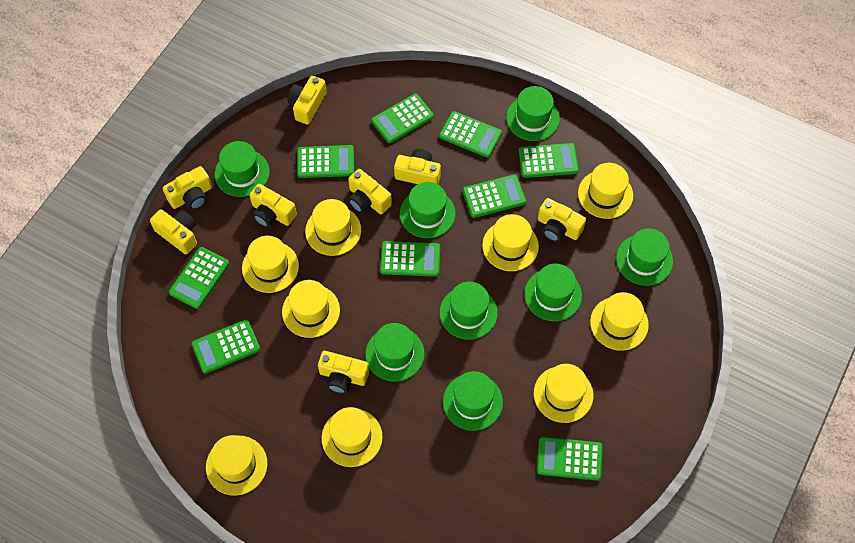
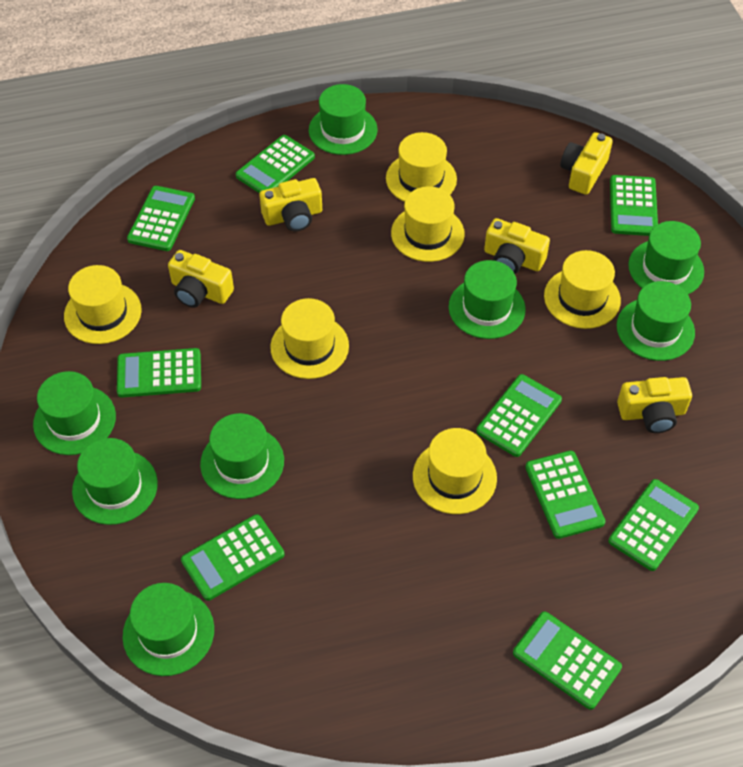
yellow camera: [150,209,197,254] [163,166,212,210] [249,184,297,228] [287,76,327,125] [318,351,369,394] [348,169,392,214] [394,149,441,184] [538,198,586,242] = 8 -> [168,250,234,308] [259,178,322,231] [484,218,550,274] [560,132,613,195] [617,377,692,433] = 5
yellow hat: [206,435,267,496] [242,236,299,293] [282,280,340,338] [305,199,361,256] [322,407,382,467] [482,214,539,271] [534,364,593,423] [578,163,633,219] [590,292,649,351] = 9 -> [64,265,142,344] [270,298,349,379] [386,132,457,202] [391,186,465,262] [413,428,497,514] [544,250,621,329] = 6

